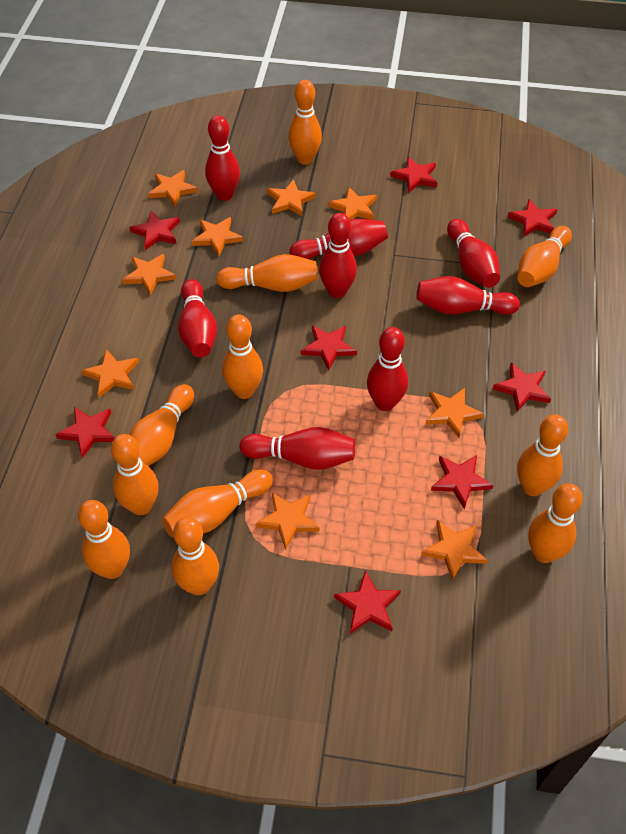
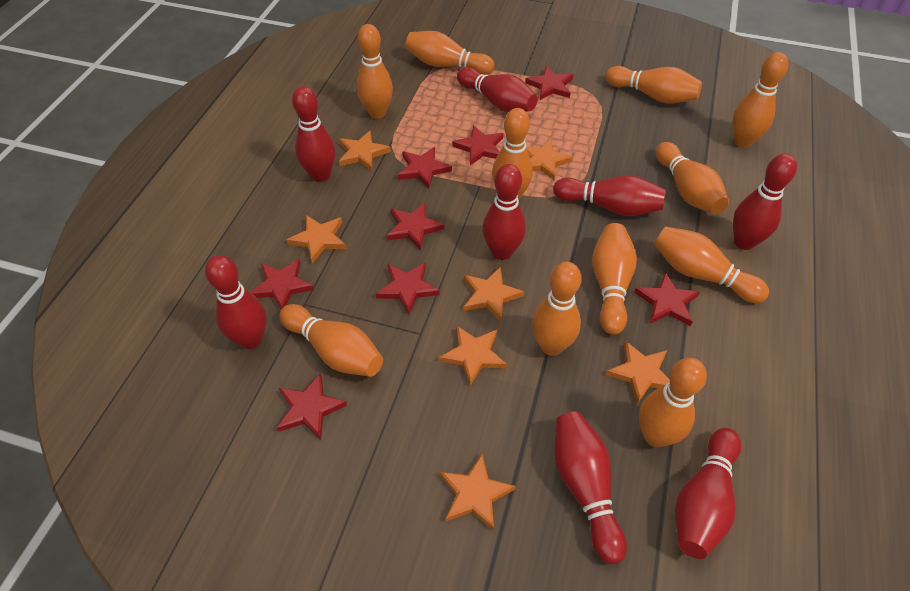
orange star: [81,349,139,398] [122,254,176,296] [148,170,198,207] [191,217,243,256] [256,492,320,550] [267,179,316,217] [328,187,377,220] [421,520,488,581] [425,388,484,438] = 9 -> [287,215,346,263] [339,131,391,171] [439,326,507,386] [440,454,516,531] [463,267,524,321] [526,139,573,180] [606,341,670,404] = 7

